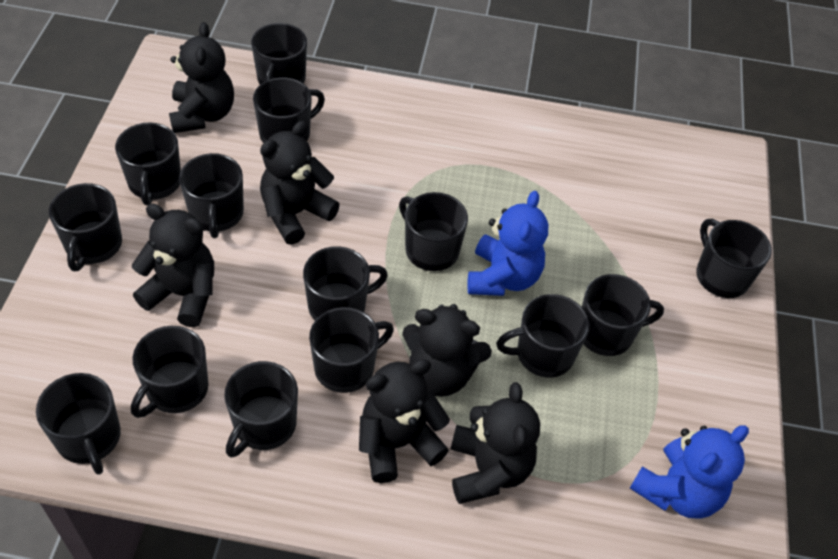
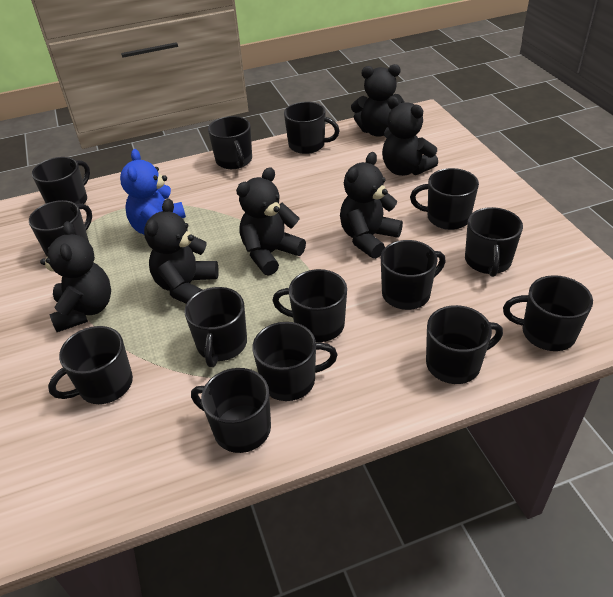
blue teddy bear: [467,190,548,296] [630,425,749,519] = 2 -> [120,149,186,235] = 1

